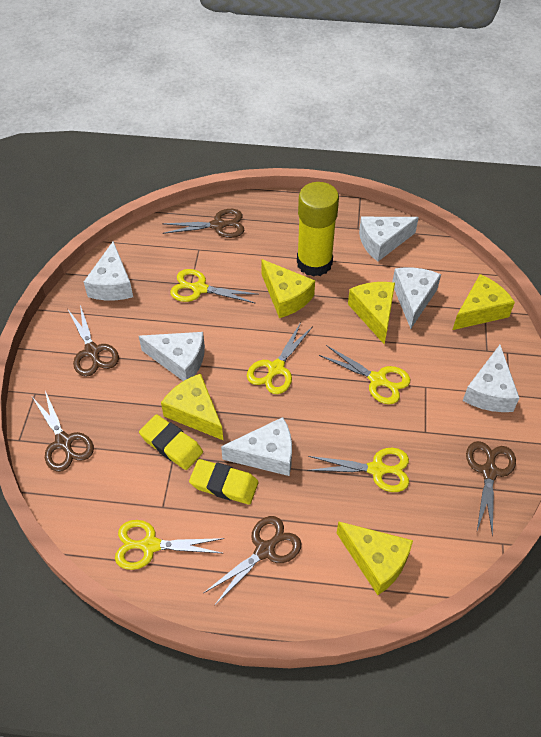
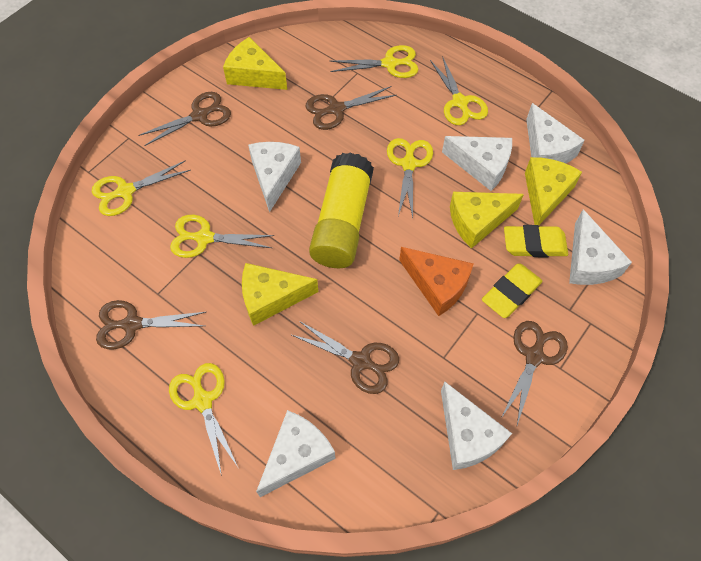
orange cheese: none = 0 -> [399,247,474,316] = 1
yellow cheese: [161,374,223,440] [261,259,315,318] [337,521,413,595] [348,282,395,345] [453,274,515,330] = 5 -> [223,37,287,90] [242,263,318,326] [450,192,524,249] [525,157,582,225] = 4
yellow scissors: [115,520,225,570] [170,269,259,304] [247,322,313,394] [307,448,409,492] [319,345,411,404] = 5 -> [92,160,191,216] [169,363,238,476] [170,215,275,258] [330,45,419,78] [387,138,433,218] [430,56,488,125] = 6

